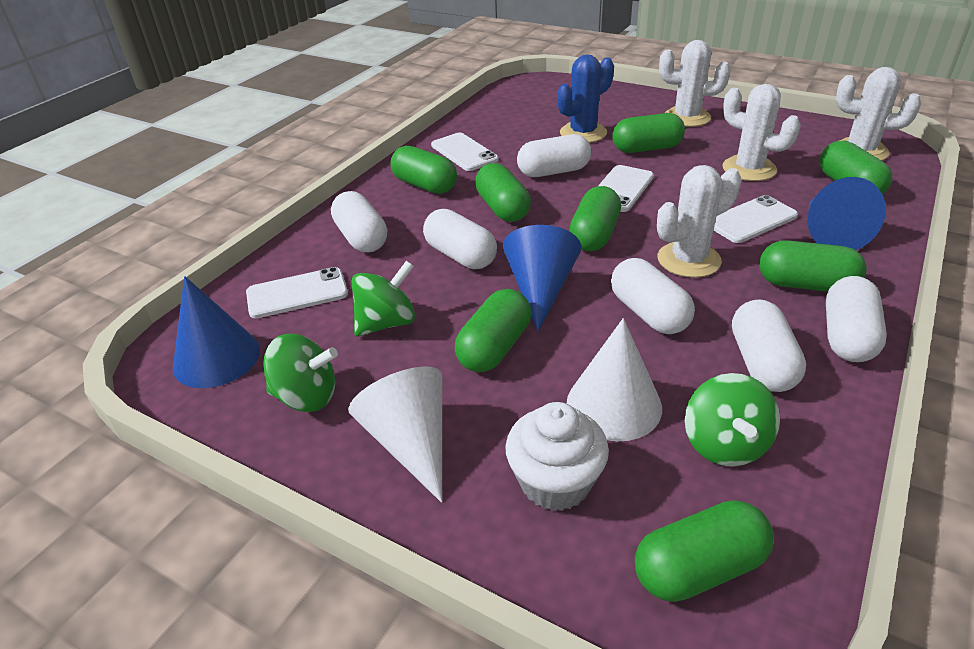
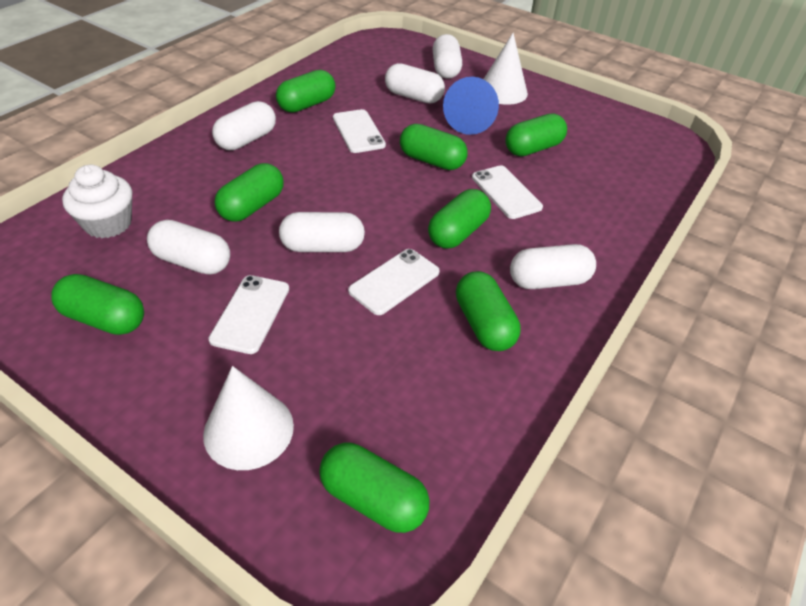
blue cactus: [557,54,614,143] = 1 -> none = 0
blue cone: [173,276,260,388] [503,225,581,331] [808,177,886,250] = 3 -> [443,77,499,135] = 1
green spinning top: [263,334,338,412] [352,261,415,337] [685,373,780,466] = 3 -> none = 0
white cactus: [657,165,742,278] [659,40,731,127] [722,84,801,181] [836,67,921,161] = 4 -> none = 0

